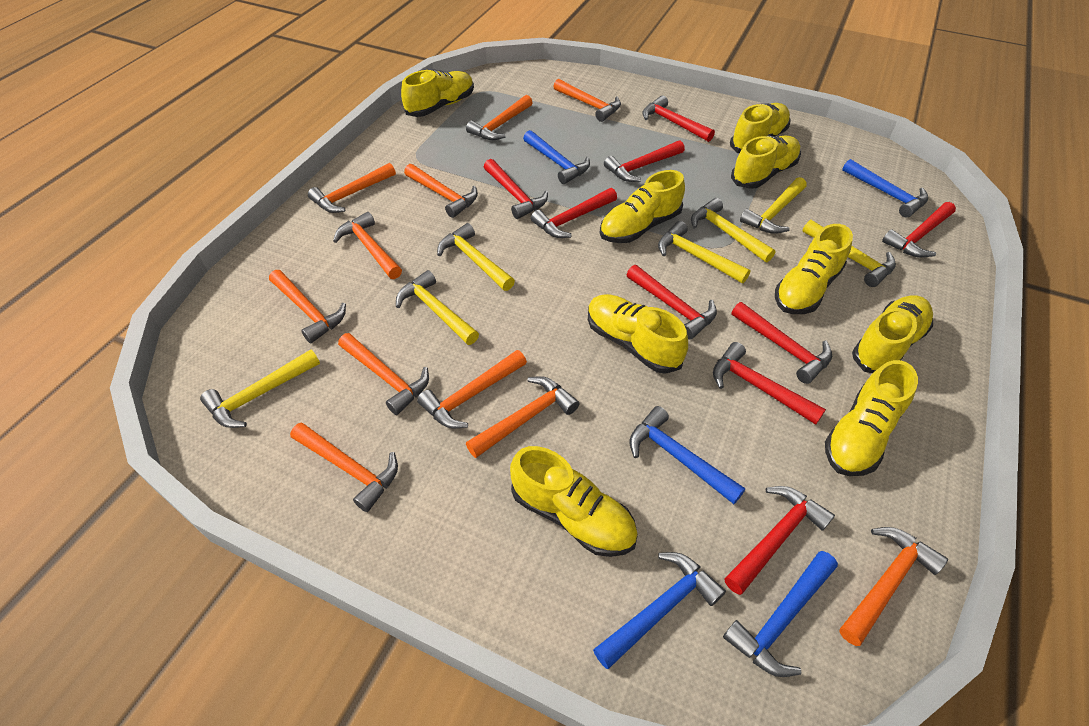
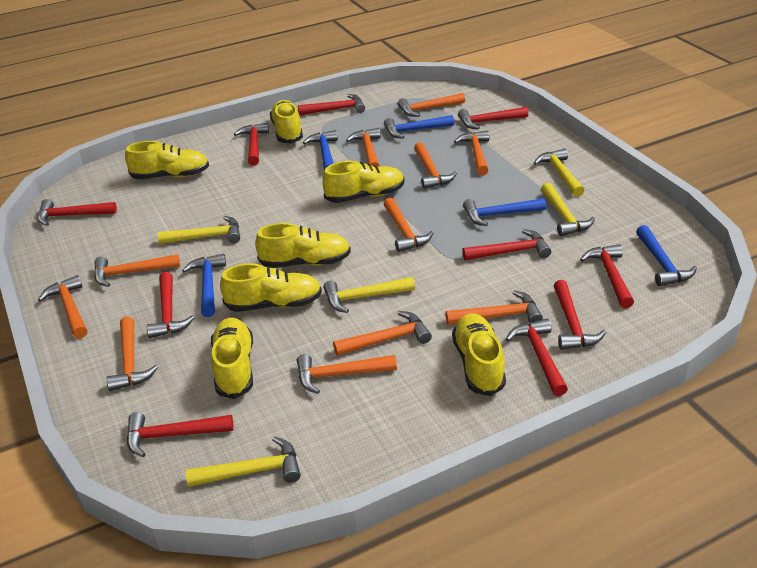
red hammer: [484,159,548,219] [531,188,617,238] [604,140,685,182] [627,265,717,339] [642,95,715,142] [713,342,826,425] [724,486,835,595] [731,302,832,384] [882,202,956,258] = 9 -> [37,199,117,226] [127,412,233,457] [146,272,194,338] [234,123,269,166] [298,94,365,115] [458,107,528,129] [462,229,551,260] [506,319,568,396] [553,280,606,350] [580,244,634,308] = 10
yellow hammer: [200,349,320,428] [396,270,479,345] [437,223,515,291] [658,221,751,283] [691,198,776,262] [740,177,807,234] [802,220,896,287] = 7 -> [158,216,240,244] [186,436,301,487] [323,277,415,313] [534,149,584,197] [541,183,595,236] = 5
yellow shoe: [401,70,474,117] [510,446,638,557] [588,294,688,374] [600,170,685,243] [730,103,791,153] [731,136,801,189] [775,224,853,314] [825,360,918,476] [852,295,933,373] = 9 -> [125,141,209,179] [211,318,253,399] [220,263,322,312] [255,223,351,268] [270,100,303,144] [322,161,404,203] [452,313,506,396] = 7

